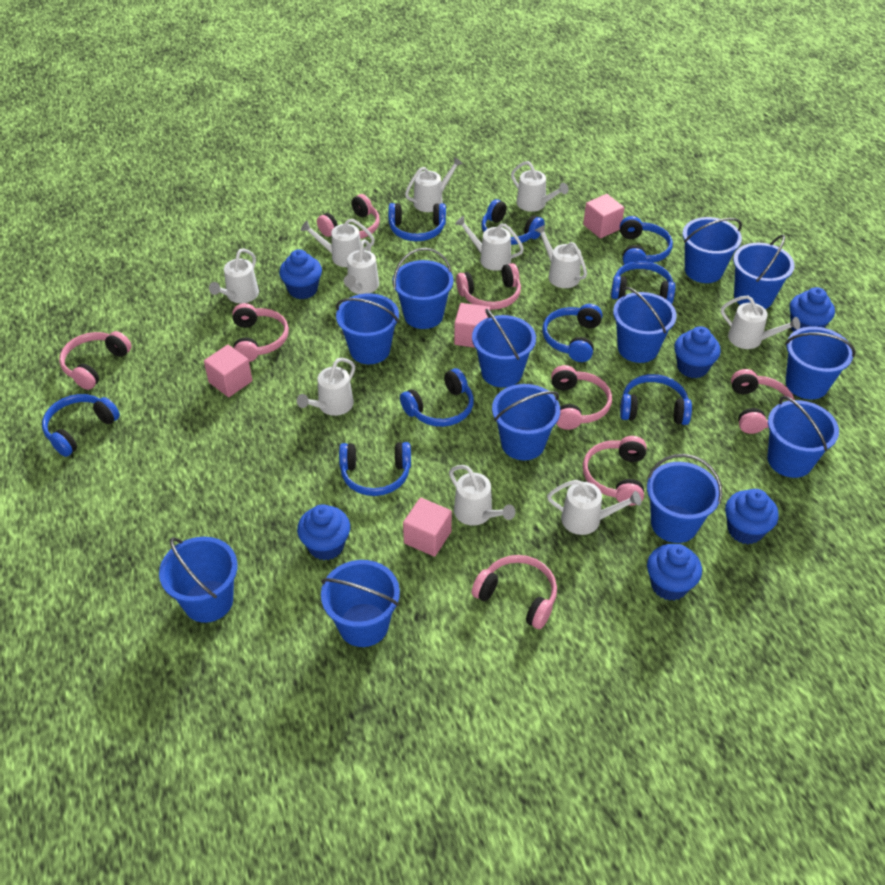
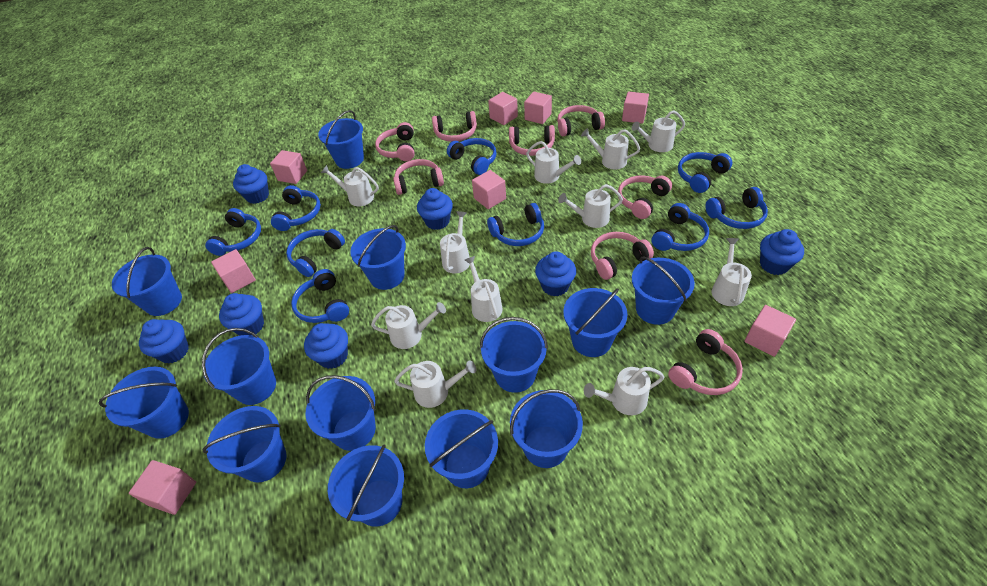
blue bucket: [159,537,238,623] [321,560,400,647] [336,293,399,364] [393,248,454,329] [472,308,536,387] [492,384,560,461] [613,287,677,363] [647,454,722,543] [682,217,742,283] [733,235,795,309] [767,396,839,478] [785,327,856,400] = 12 -> [99,367,189,439] [112,247,182,316] [202,328,276,405] [203,406,287,482] [305,375,376,451] [318,110,364,169] [328,445,404,527] [350,225,406,290] [425,409,498,488] [480,317,548,393] [510,389,583,468] [563,288,627,357] [632,256,695,325] = 13
blue cupcake: [279,249,322,299] [297,504,350,560] [647,544,702,601] [674,326,721,378] [725,489,779,544] [790,287,835,332] = 6 -> [139,319,189,364] [219,293,264,336] [233,164,269,204] [304,323,348,369] [417,188,453,230] [535,251,576,297] [760,229,804,275] = 7
pink cube: [204,345,252,397] [403,498,452,557] [454,303,490,348] [583,194,624,238] = 4 -> [129,460,196,515] [211,249,256,293] [270,150,307,184] [472,170,506,209] [488,92,518,125] [524,92,552,124] [622,92,649,124] [745,305,796,357] = 8

